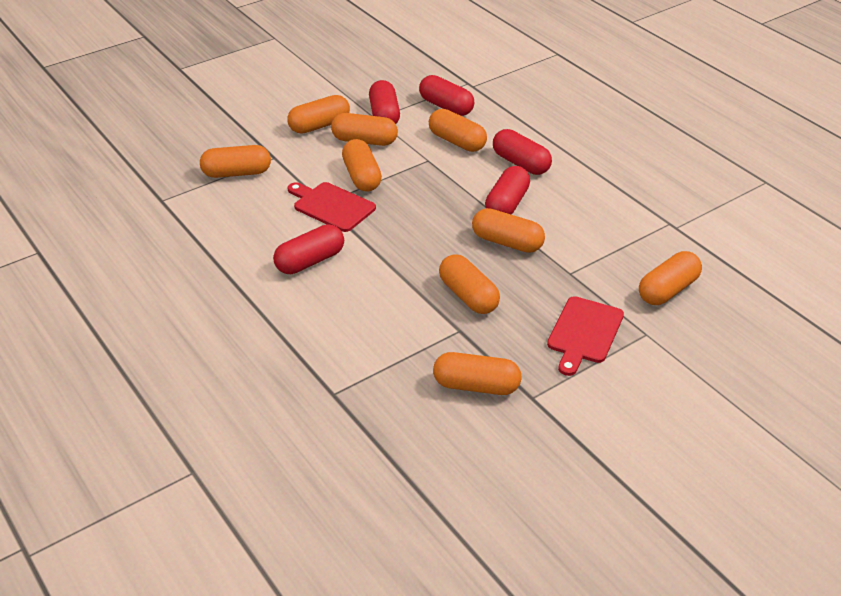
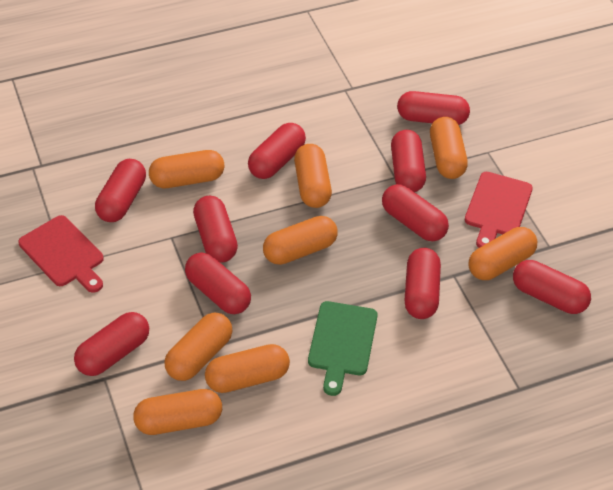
green cutting board: none = 0 -> [308,301,378,396] = 1
orange capsule: [200,145,271,178] [287,95,350,134] [331,113,398,146] [342,139,382,192] [429,109,487,152] [433,352,521,395] [439,254,500,314] [472,208,545,253] [639,251,702,305] = 9 -> [133,389,222,435] [149,150,224,188] [164,313,233,381] [205,344,290,393] [263,216,338,265] [294,144,332,208] [430,117,468,179] [468,227,537,280] = 8
red capsule: [273,224,344,274] [369,80,400,124] [419,75,474,116] [485,166,530,215] [493,129,552,175] = 5 -> [74,312,149,376] [95,159,146,222] [185,252,251,314] [193,196,238,263] [248,123,306,179] [382,184,449,241] [391,130,426,192] [397,91,470,125] [404,248,441,319] [513,260,591,314] = 10

